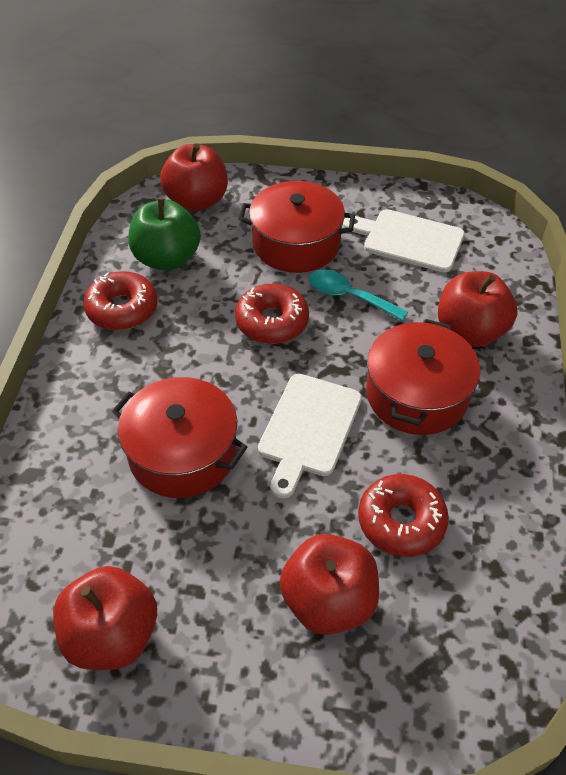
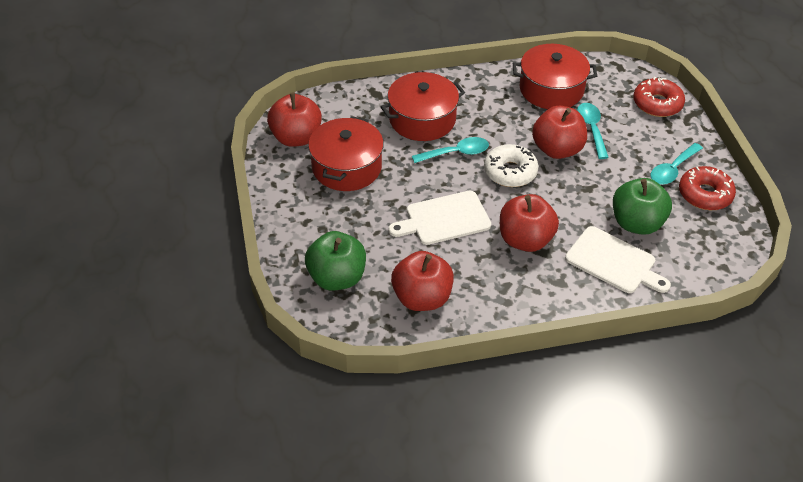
green apple: [128,197,201,271] = 1 -> [305,231,366,291] [613,178,672,235] = 2
red donut: [83,271,158,330] [235,284,309,344] [358,474,449,557] = 3 -> [633,77,685,117] [679,166,736,210] = 2
turquoise spoon: [309,270,408,321] = 1 -> [412,137,489,163] [577,103,609,159] [651,143,703,185] = 3
white donut: none = 0 -> [484,144,538,187] = 1

